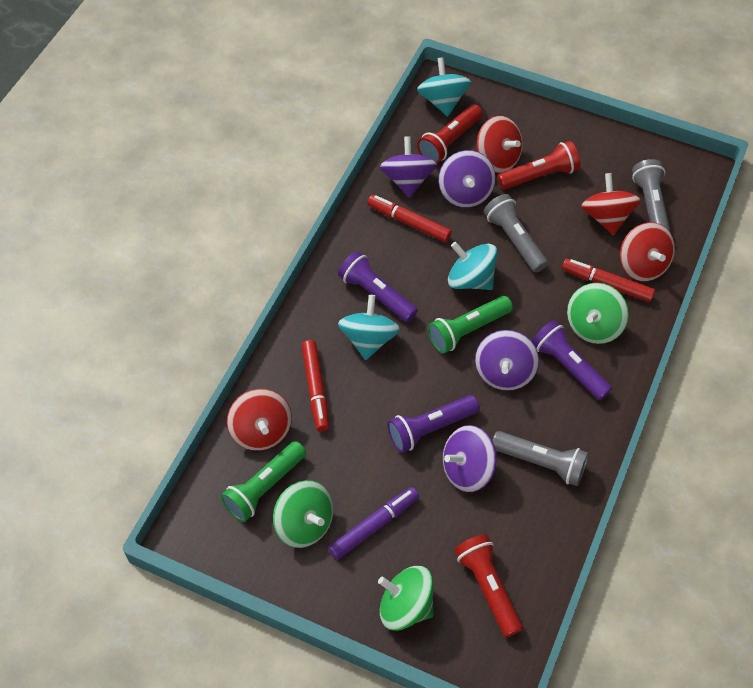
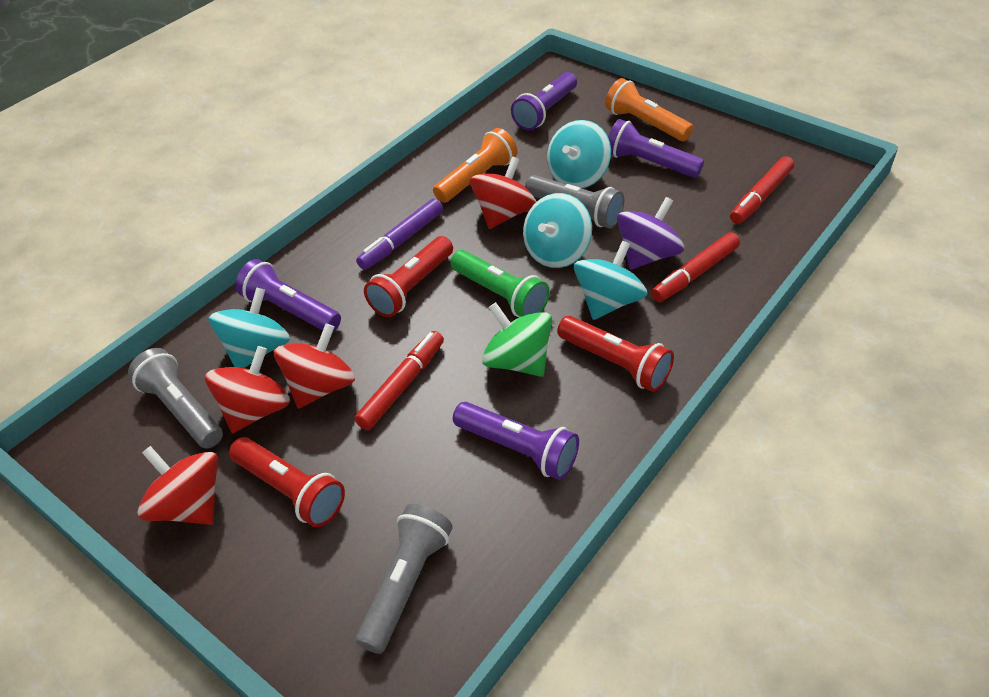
green flashlight: [221,441,306,522] [428,296,513,353] = 2 -> [450,250,550,317] = 1
green spinning top: [273,480,333,548] [378,566,434,631] [567,283,629,344] = 3 -> [482,302,552,377] = 1
orange flashlight: none = 0 -> [433,128,517,203] [605,78,693,141] = 2
purple flashlight: [338,251,418,322] [387,395,480,453] [532,320,612,400] = 3 -> [236,259,341,332] [453,402,579,480] [511,72,577,130] [608,119,704,178] = 4
purple spinning top: [380,136,437,198] [438,150,496,208] [443,425,497,492] [475,330,539,391] = 4 -> [617,197,684,269] = 1
turquoise spinning top: [338,295,400,360] [417,57,471,116] [448,242,498,290] = 3 -> [208,287,290,368] [523,193,592,268] [547,120,611,189] [574,241,647,320] = 4

